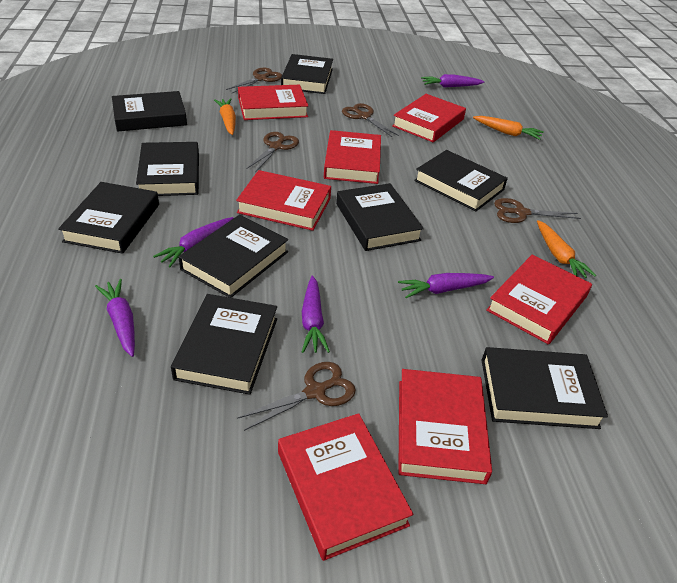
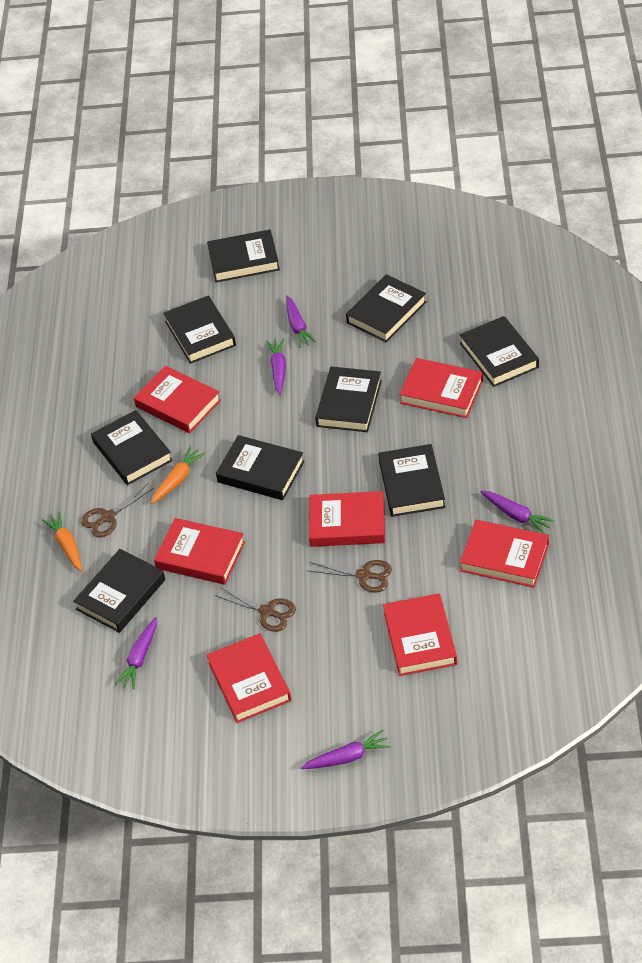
brown scissors: [226,68,282,93] [237,362,356,431] [246,132,299,173] [342,103,399,137] [494,198,581,223] = 5 -> [81,483,154,537] [215,587,296,632] [307,560,392,593] = 3
orange carrot: [214,98,236,135] [473,116,544,140] [537,220,596,278] = 3 -> [42,512,82,571] [151,446,206,504] = 2

